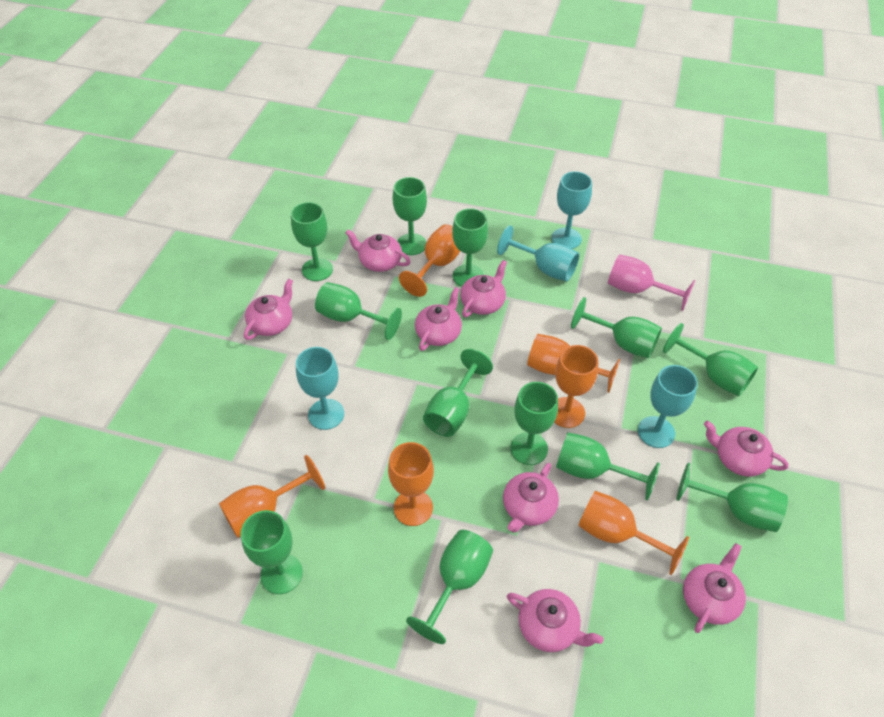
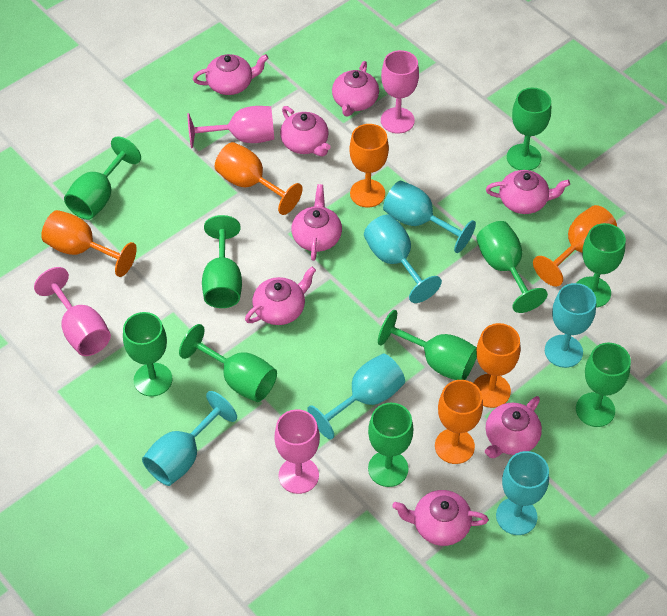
green goblet: [241,510,303,594] [291,202,333,281] [315,282,402,340] [393,177,427,255] [406,530,493,644] [423,349,493,437] [452,208,488,286] [511,382,558,465] [556,432,660,500] [571,297,662,358] [663,323,758,396] [676,463,788,532] = 12 -> [64,136,141,220] [123,312,173,397] [179,324,277,402] [202,215,242,308] [368,403,414,487] [378,310,477,380] [476,221,548,313] [507,88,551,170] [576,343,631,427] [577,223,626,308] = 10
pink goblet: [608,254,695,311] = 1 -> [34,267,111,356] [187,106,274,148] [274,409,320,494] [381,50,419,134] = 4
turquoise goblet: [296,347,344,430] [497,225,579,282] [551,171,592,249] [638,365,698,448] = 4 -> [142,391,237,486] [307,354,405,439] [364,214,442,303] [383,180,476,253] [496,451,549,535] [545,283,596,368] = 6

